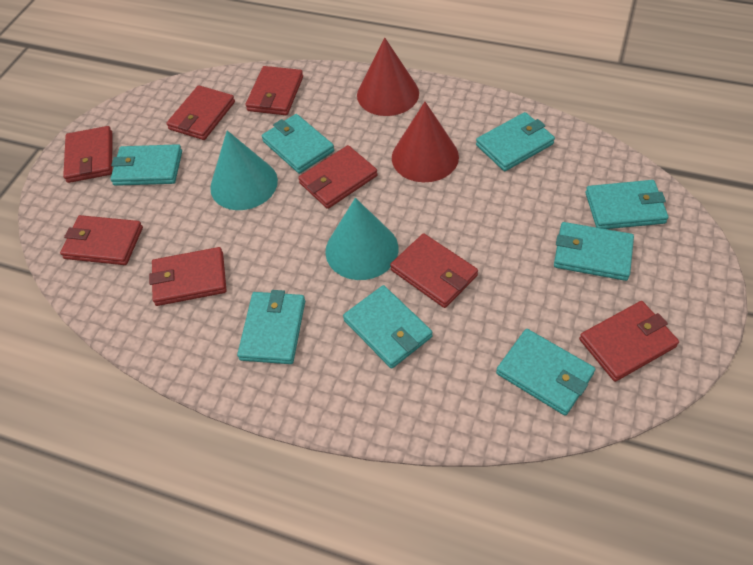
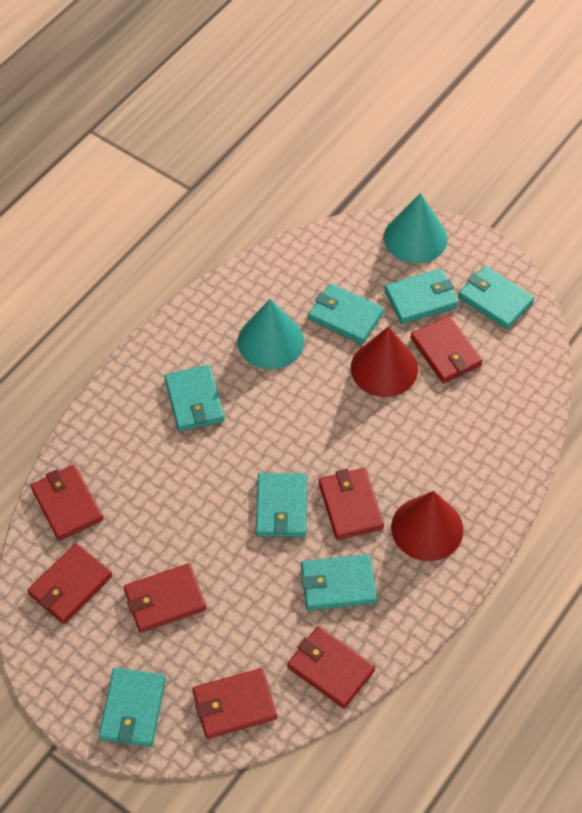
red wallet: [60,215,143,265] [63,126,112,183] [149,247,226,306] [166,85,235,140] [246,66,303,115] [298,145,378,209] [390,233,478,308] [579,301,679,382] = 8 -> [27,543,113,624] [31,465,103,541] [124,564,206,633] [193,668,277,739] [287,626,375,709] [319,468,384,540] [410,316,483,383] = 7
turquoise wallet: [110,144,182,186] [237,290,305,364] [262,114,334,174] [343,285,433,369] [476,112,555,171] [496,329,595,416] [554,222,634,281] [585,180,668,229] = 8 -> [99,668,166,747] [164,365,225,432] [256,473,307,537] [301,554,377,611] [308,283,384,344] [385,269,459,324] [458,266,534,330] = 7

